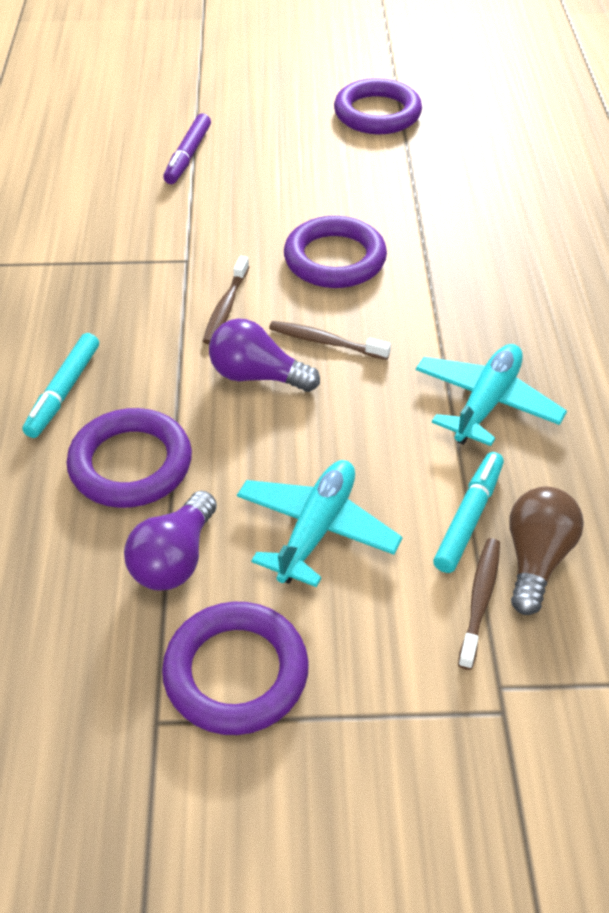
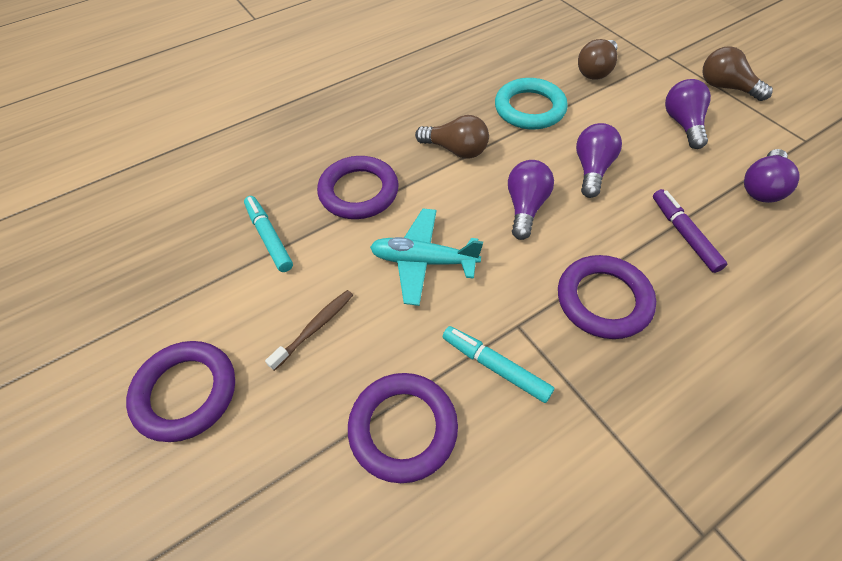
brown light bulb: [509,487,584,615] = 1 -> [415,115,489,159] [578,39,618,80] [703,46,773,101] = 3
brown toothbrush: [203,256,249,344] [269,321,391,360] [458,538,500,670] = 3 -> [265,290,353,371] = 1
purple light bulb: [124,491,217,591] [209,318,320,392] = 2 -> [508,160,554,240] [576,123,622,198] [665,79,711,149] [744,149,800,203] = 4
turquoise plane: [237,460,403,587] [416,344,567,446] = 2 -> [370,208,483,306] = 1
turquoise ring: none = 0 -> [495,78,568,130] = 1

